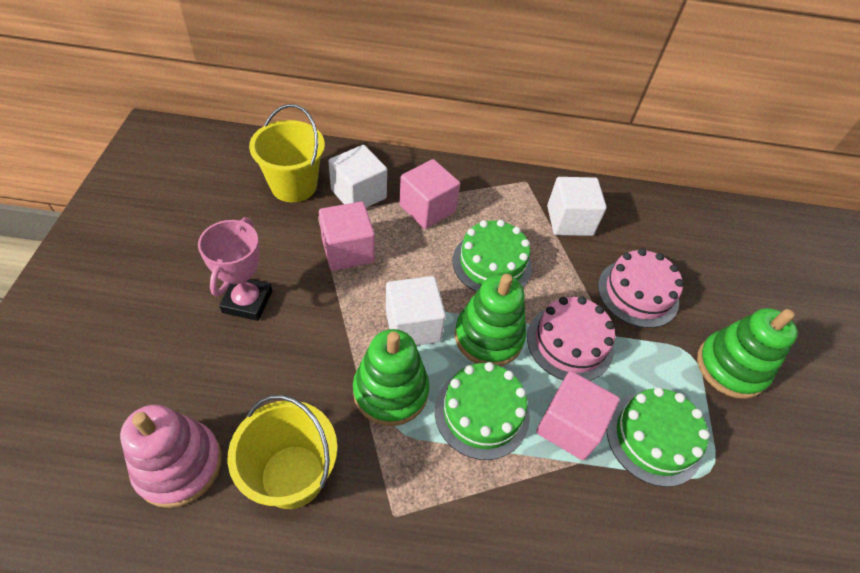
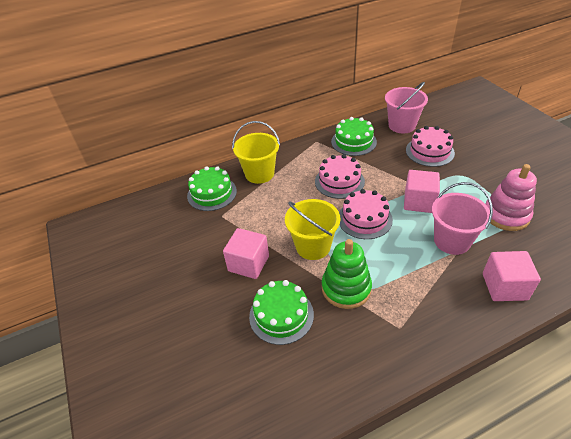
green stacking toy: [353,329,429,426] [455,274,526,366] [697,308,798,399] = 3 -> [322,239,372,309] = 1
pink bucket: none = 0 -> [385,82,428,133] [432,182,493,255] = 2
pink cake: [527,296,615,381] [598,249,684,328] = 2 -> [315,154,365,199] [339,189,393,239] [406,126,455,167] = 3
pink trophy: [198,217,272,321] = 1 -> none = 0
white cube: [328,145,387,208] [385,276,446,346] [547,177,607,236] = 3 -> none = 0

